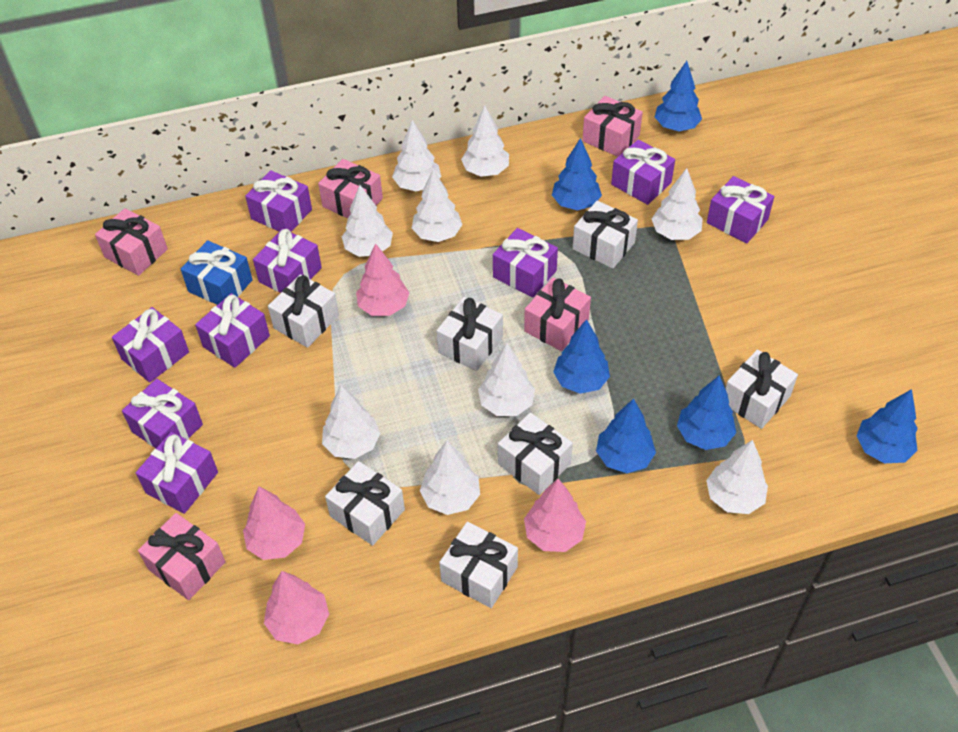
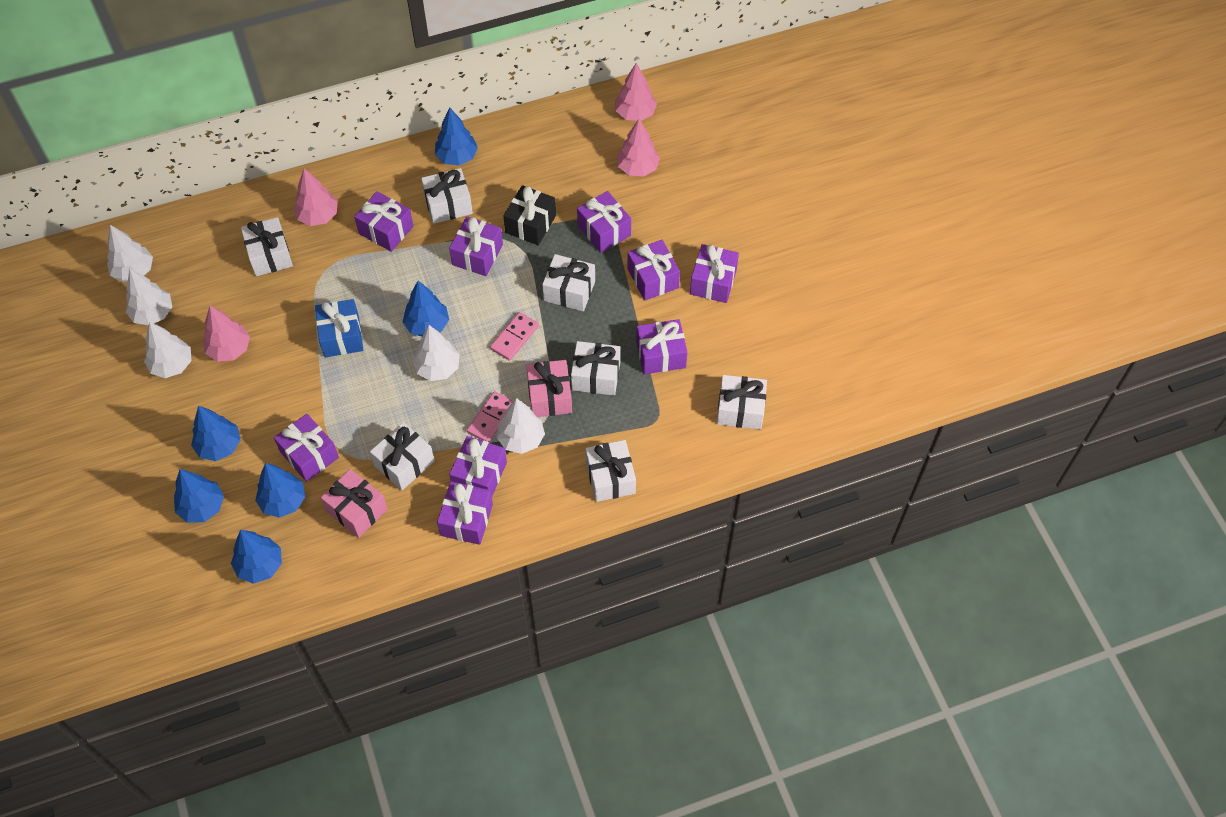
black gift: none = 0 -> [503,185,556,245] = 1
pink domino: none = 0 -> [467,391,513,442] [490,312,539,361] = 2
pink gift: [95,208,168,276] [138,513,226,600] [318,159,383,218] [524,278,591,351] [582,96,643,157] = 5 -> [321,469,388,538] [526,360,572,417] = 2
white tree: [322,385,380,459] [342,185,393,257] [392,120,441,191] [412,170,462,242] [420,441,480,515] [461,106,509,177] [478,343,535,416] [652,168,703,240] [706,440,768,514] = 9 -> [107,225,153,282] [126,269,173,325] [144,321,192,378] [412,325,460,381] [496,398,545,454] = 5

